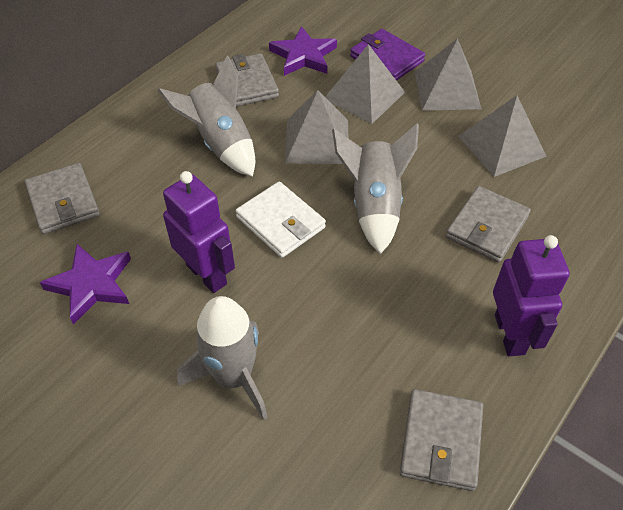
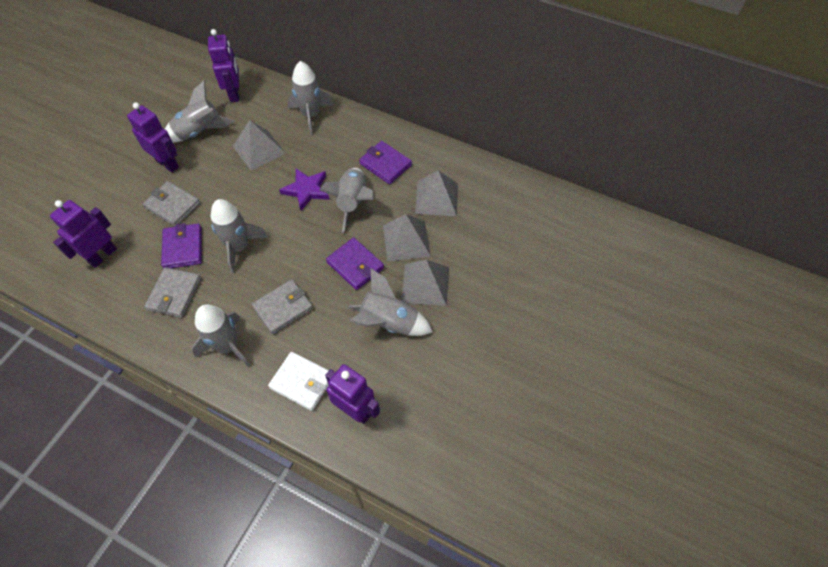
grey rocket: [158,56,255,176] [177,296,268,420] [332,124,419,254] = 3 -> [165,81,235,143] [191,304,251,368] [211,199,268,273] [288,61,334,135] [319,168,374,233] [349,268,433,336] = 6
grey wallet: [25,163,100,234] [215,54,279,107] [400,389,483,491] [446,186,531,263] = 4 -> [143,181,200,227] [144,267,201,318] [251,279,313,335] = 3
purple robot: [163,171,235,293] [493,235,570,356] = 2 -> [50,200,117,268] [127,102,179,173] [208,29,239,102] [325,364,380,424] = 4
purple star: [40,244,131,325] [269,26,337,76] = 2 -> [279,168,330,211] = 1
purple wallet: [350,29,425,81] = 1 -> [161,223,202,269] [326,237,384,290] [359,141,412,184] = 3

